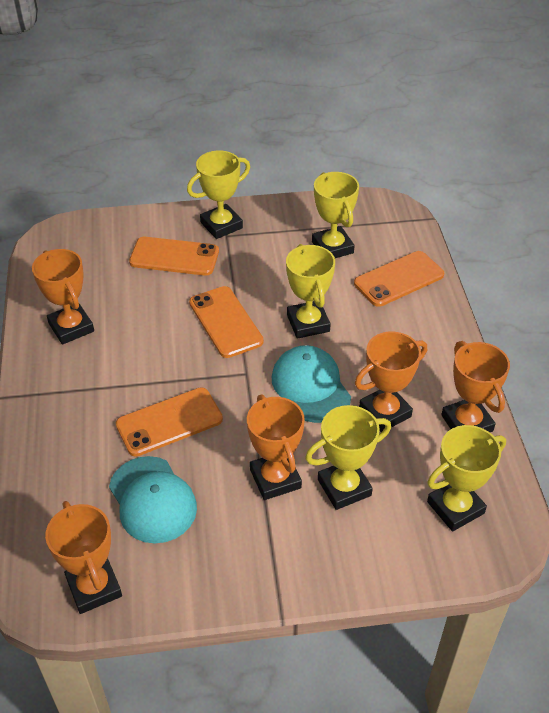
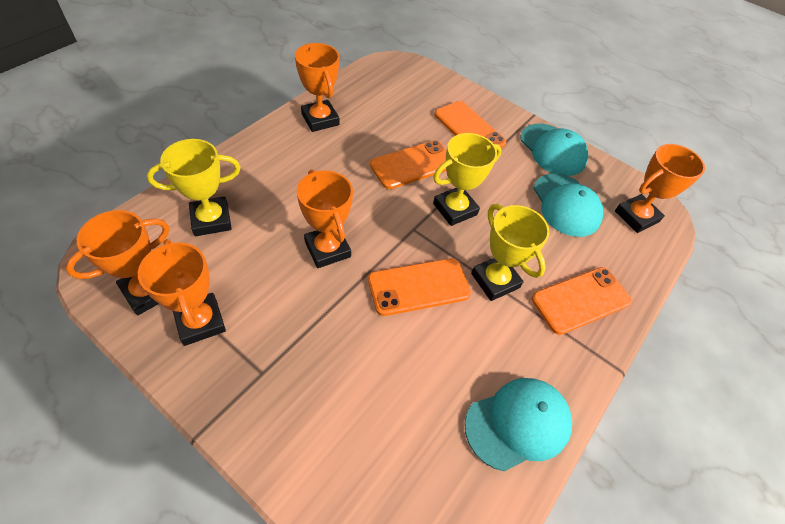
turquoise cap: [109,456,197,543] [272,345,351,423] = 2 -> [465,378,572,471] [520,124,588,176] [533,173,603,237] = 3
yellow trophy: [187,150,250,239] [286,244,335,339] [305,405,391,510] [312,172,359,258] [427,425,506,531] = 5 -> [147,139,241,236] [433,133,502,226] [471,204,550,301] = 3

